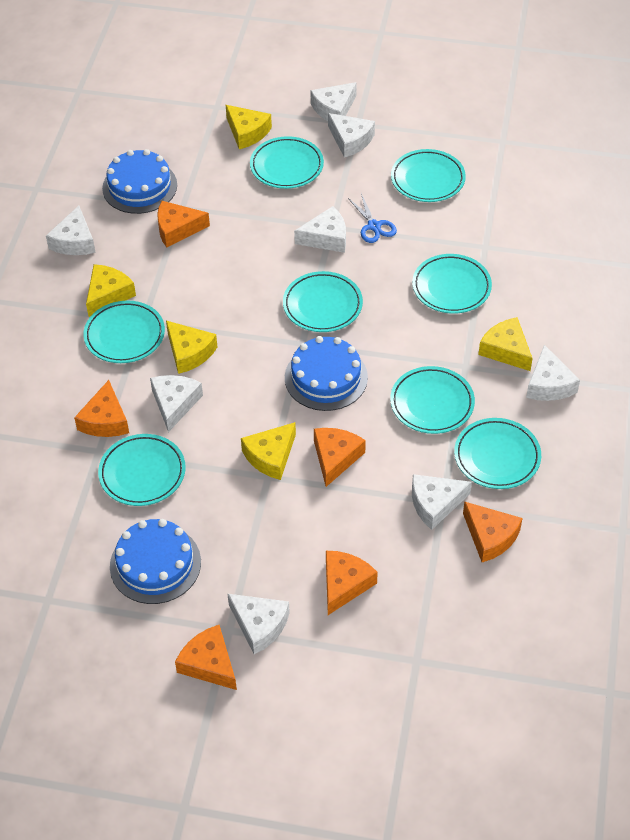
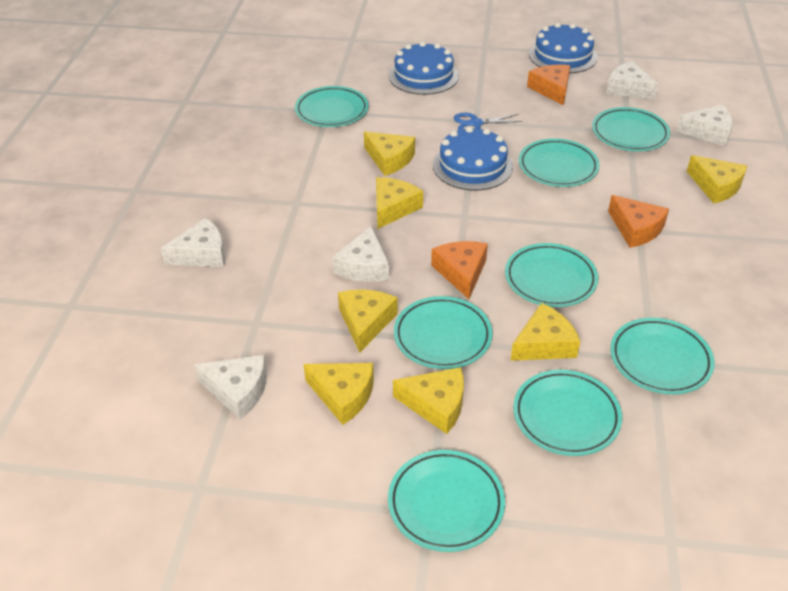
orange cheese: [74,380,129,437] [157,201,210,247] [175,625,237,690] [314,428,366,487] [326,551,378,615] [463,502,523,562] = 6 -> [431,241,488,299] [527,65,570,106] [608,195,669,248] = 3
white cheese: [46,206,96,255] [150,375,203,432] [228,594,290,654] [294,206,346,253] [310,82,357,121] [328,113,375,158] [412,474,472,530] [526,345,580,401] = 8 -> [161,218,225,267] [194,355,267,419] [332,226,389,282] [606,61,658,100] [676,104,733,147] = 5
yellow cheese: [86,264,136,317] [166,321,217,374] [226,105,272,149] [241,422,296,480] [478,317,533,371] = 5 -> [304,363,374,425] [338,289,398,353] [364,132,415,176] [376,177,423,229] [393,367,464,434] [510,303,580,361] [687,155,747,203] = 7

